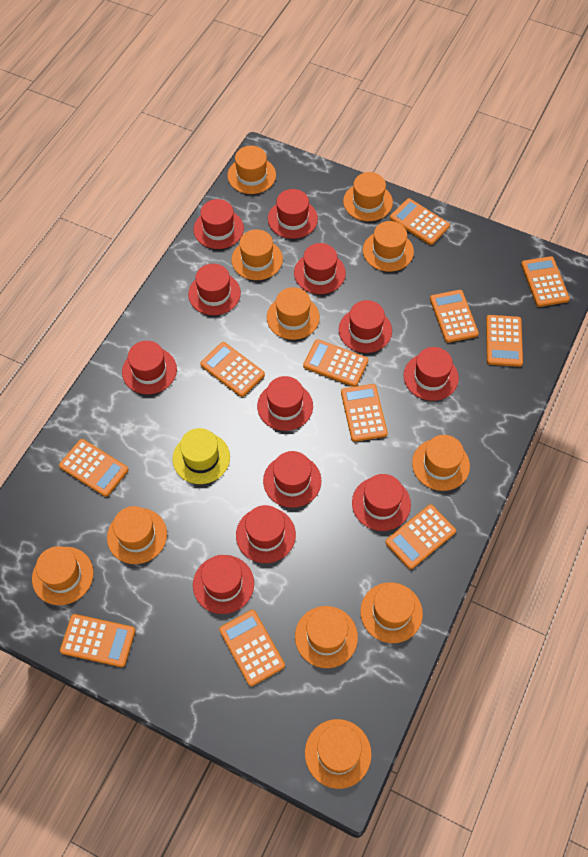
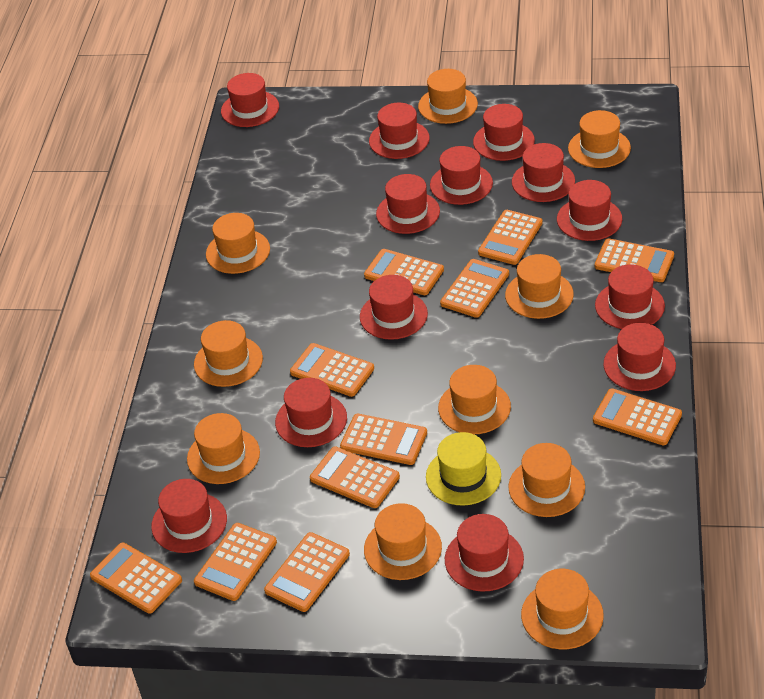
orange hat: [32,546,93,605] [107,506,167,564] [227,146,276,194] [232,229,283,280] [267,287,320,340] [295,606,358,668] [305,719,372,789] [343,172,393,221] [360,582,423,643] [363,221,414,272] [412,435,470,491] = 11 -> [187,413,260,484] [194,320,263,387] [206,213,270,274] [364,503,442,580] [418,69,478,124] [438,365,511,434] [505,254,574,319] [508,443,585,517] [521,569,604,649] [568,110,631,168] = 10
red hat: [122,341,177,394] [188,264,241,315] [193,555,254,614] [194,199,244,249] [236,505,296,563] [257,376,313,431] [263,451,321,508] [268,189,318,239] [294,243,346,294] [339,300,392,353] [352,474,411,531] [404,347,459,401] = 12 -> [151,479,227,553] [221,73,279,127] [275,378,347,447] [360,275,428,340] [369,103,430,159] [376,174,440,234] [430,146,493,205] [445,514,524,592] [473,104,535,161] [512,143,575,202] [557,180,622,241] [595,264,665,329] [603,323,676,391] = 13

